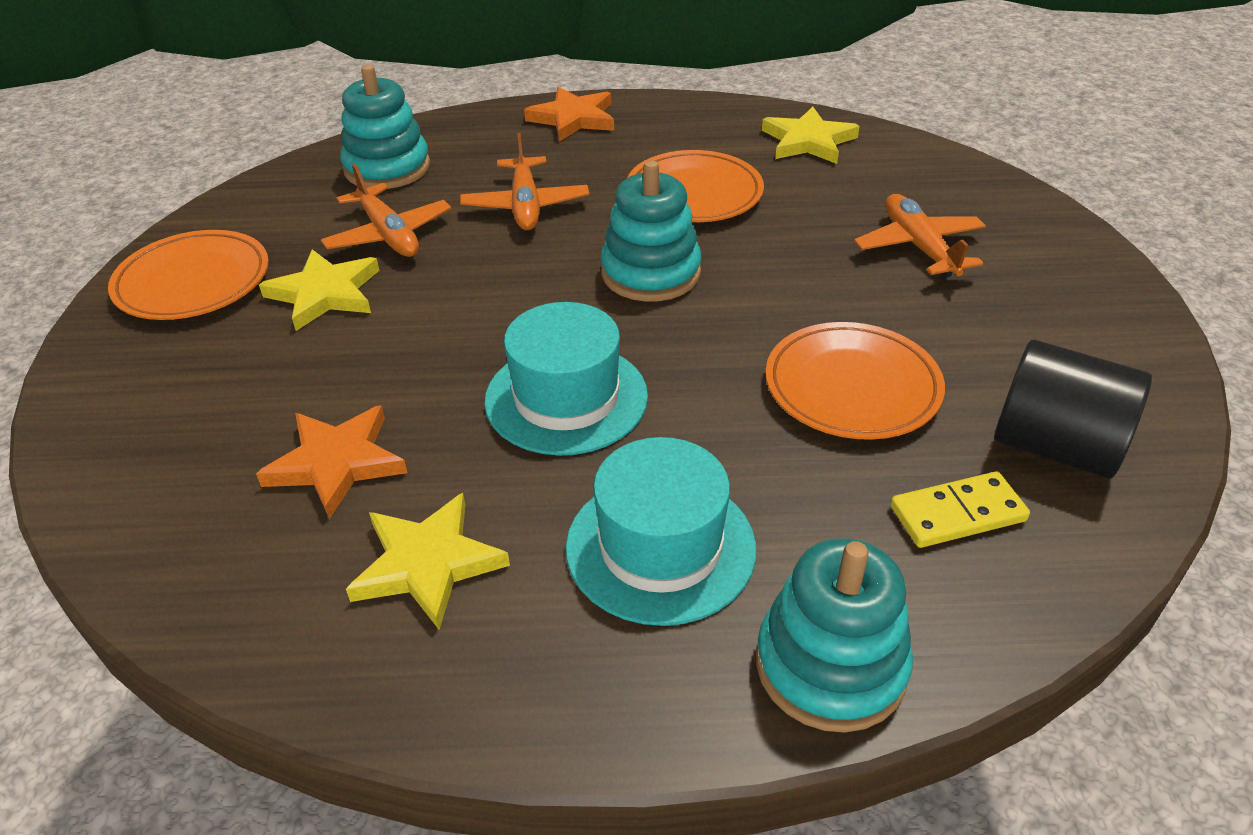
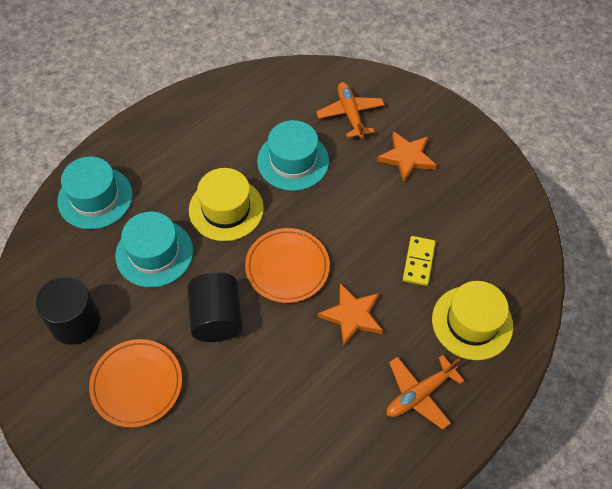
black cylinder: [994,340,1152,478] = 1 -> [36,277,100,345] [187,272,243,342] = 2
orange plane: [321,164,451,257] [460,133,589,230] [854,194,986,278] = 3 -> [316,82,385,138] [386,355,464,430] = 2
orange plate: [108,230,269,320] [627,150,764,222] [766,322,945,440] = 3 -> [89,339,182,428] [245,228,330,303] = 2
turquoise hat: [484,302,648,456] [566,437,756,626] = 2 -> [57,156,133,229] [115,212,193,288] [257,120,329,191] = 3
turquoise stacking toy: [340,65,430,189] [601,160,701,302] [756,538,913,733] = 3 -> none = 0
yellow hat: none = 0 -> [189,168,264,241] [432,281,513,360] = 2
yellow star: [259,249,379,331] [346,493,510,630] [762,106,860,164] = 3 -> none = 0

